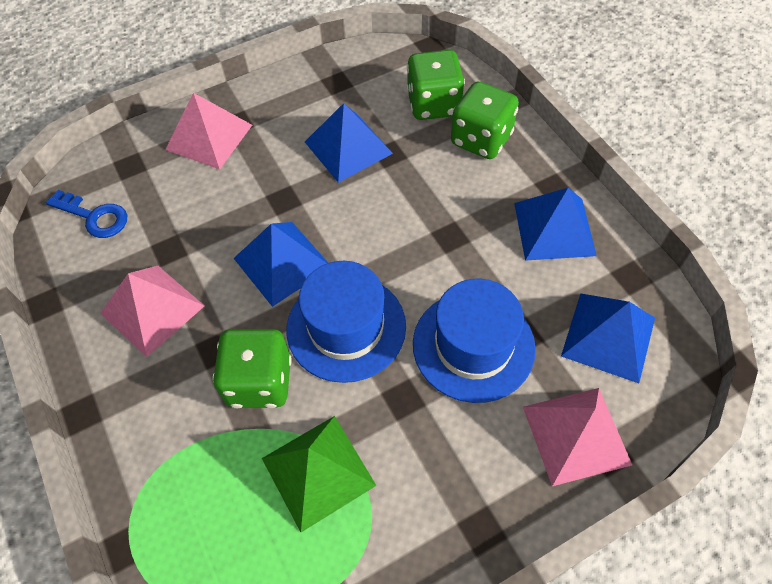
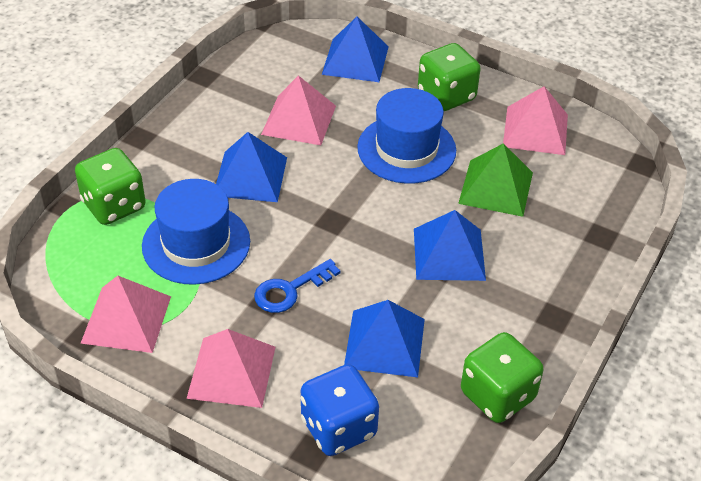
blue dice: none = 0 -> [301,364,379,456] = 1
pink pyramid: [100,266,205,357] [165,93,252,169] [523,388,632,486] = 3 -> [80,276,171,353] [186,329,275,408] [261,75,336,145] [503,86,568,155] = 4

